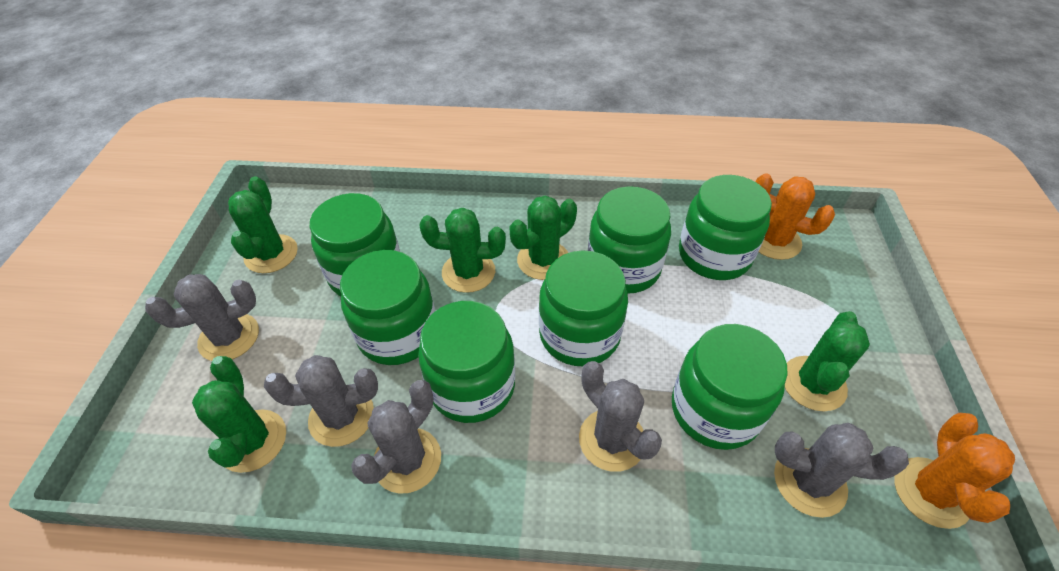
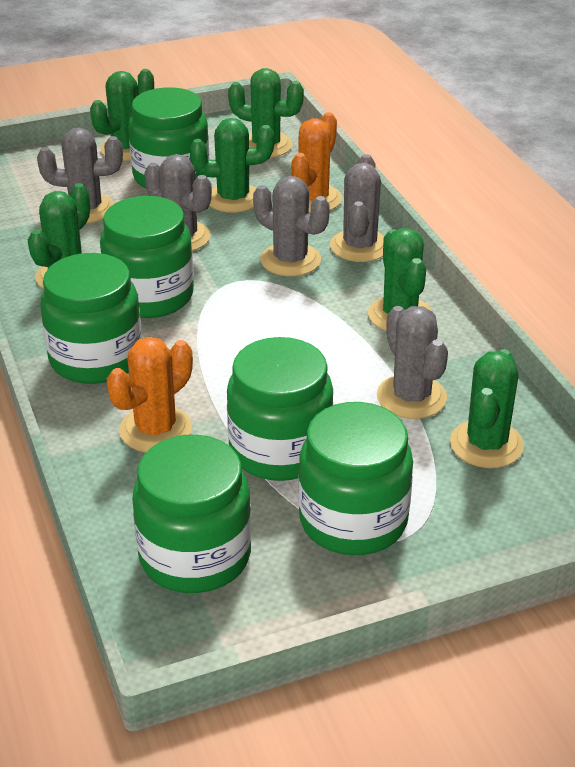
green cactus: [192,356,286,473] [228,176,298,273] [419,208,506,293] [509,195,577,280] [785,311,870,411] = 5 -> [28,183,90,289] [90,69,154,161] [190,118,274,213] [228,68,304,158] [368,228,432,331] [450,349,524,468] = 6
green jar: [310,193,400,296] [340,250,435,365] [418,301,515,423] [539,250,628,366] [588,186,671,294] [672,324,788,450] [679,175,772,280] = 7 -> [40,253,142,384] [100,196,194,318] [128,87,209,189] [132,435,251,593] [227,337,334,481] [298,402,413,555] = 6

